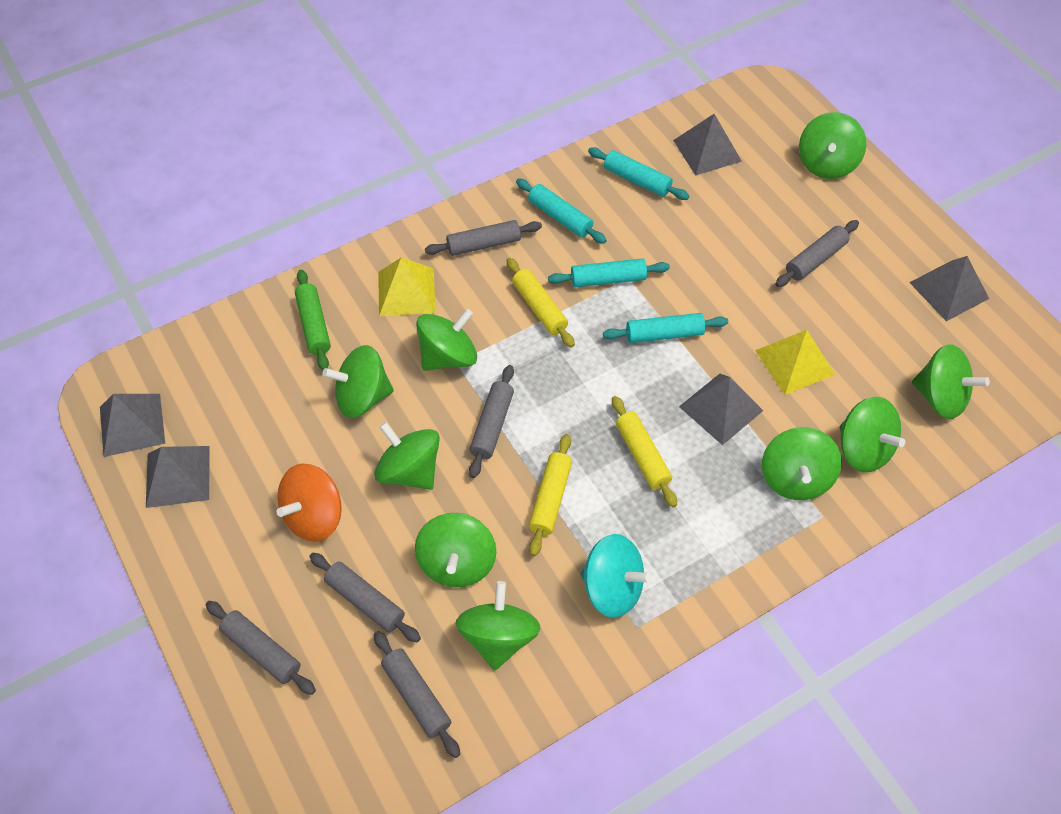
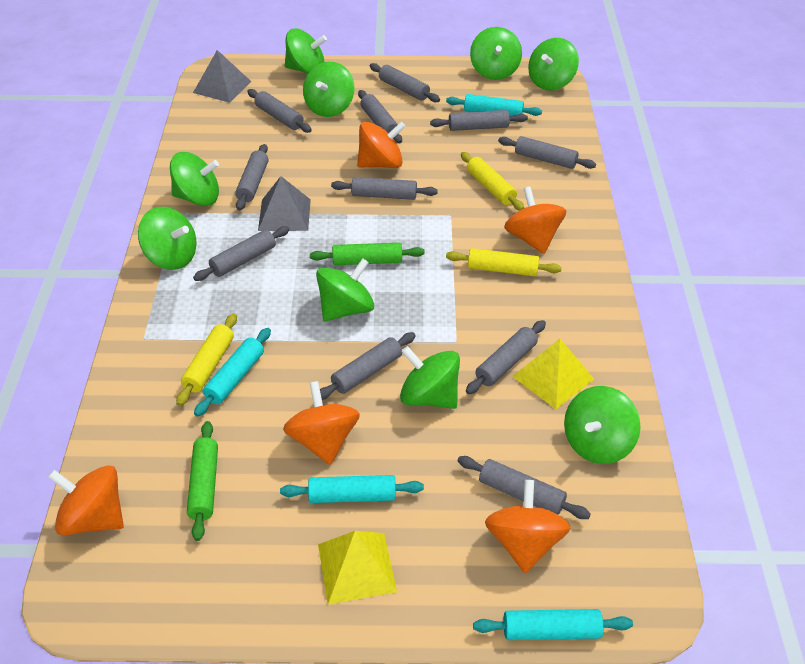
green rolling pin: [295,270,331,370] = 1 -> [187,421,218,541] [310,242,425,265] = 2
grey pyramid: [100,394,165,457] [146,446,210,508] [673,114,742,176] [679,374,763,445] [909,256,989,321] = 5 -> [193,50,252,103] [258,176,311,231] = 2
grey rolling pin: [206,601,316,695] [309,553,421,642] [374,631,460,758] [425,220,542,256] [469,365,514,478] [776,220,859,287] = 6 -> [193,226,289,281] [235,144,269,210] [247,89,312,133] [320,332,416,400] [331,177,438,200] [358,90,402,143] [369,63,440,102] [430,110,528,131] [458,456,591,519] [466,320,546,394] [498,136,596,169] = 11
orange spinning top: [277,463,342,542] = 1 -> [48,465,124,536] [283,381,360,465] [357,122,406,168] [485,480,570,573] [504,186,566,254] = 5
turquoise spinning top: [581,534,652,618] = 1 -> none = 0

